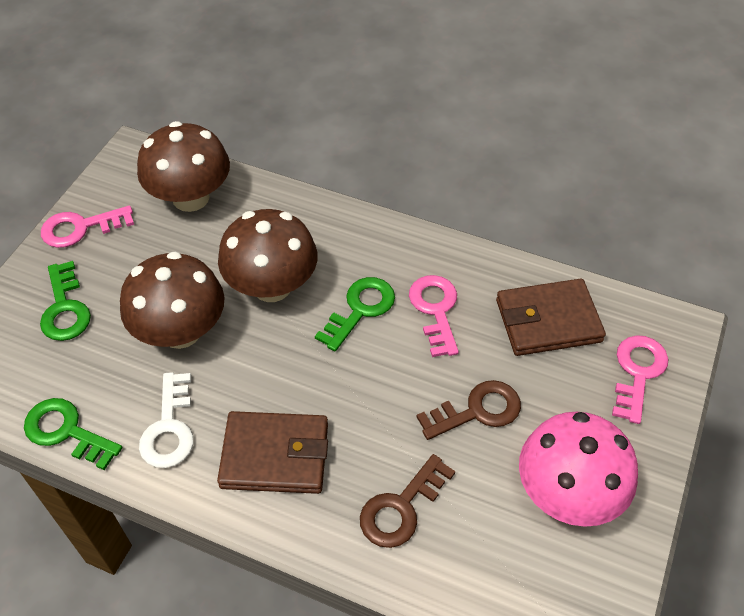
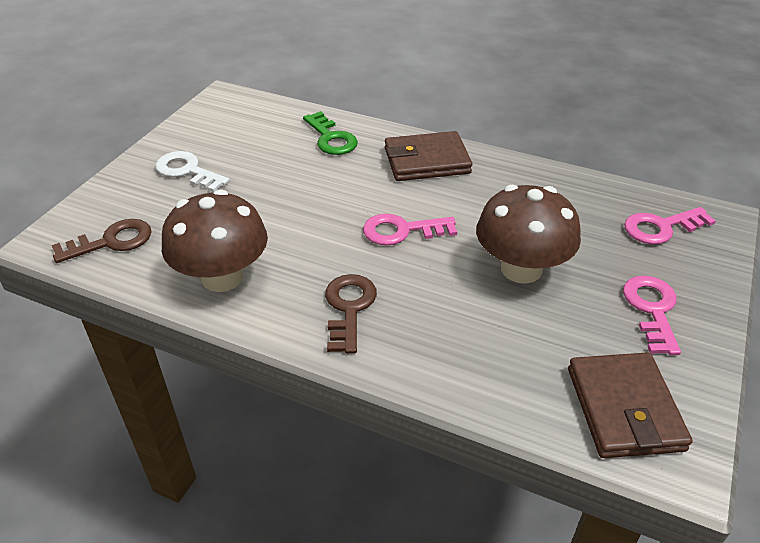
brown mushroom: [120,251,225,349] [137,121,230,212] [218,209,317,302] = 3 -> [162,189,268,292] [476,185,581,284] = 2
green key: [24,398,122,470] [40,261,91,341] [315,277,395,351] = 3 -> [303,111,358,155] = 1
pink mushroom: [519,412,638,527] = 1 -> none = 0

